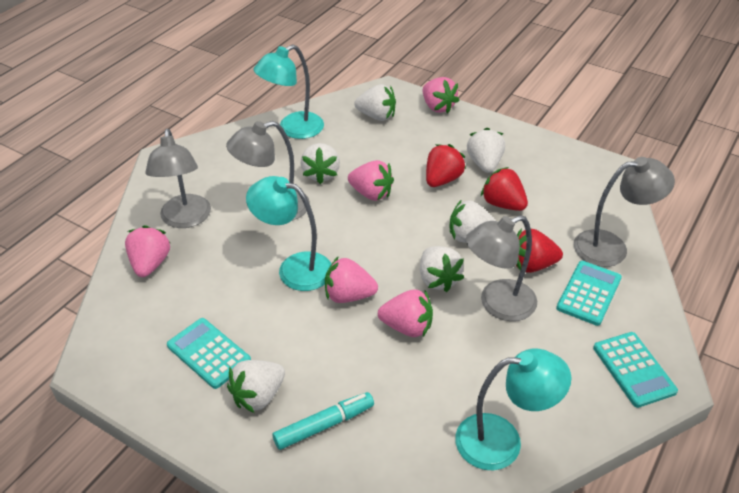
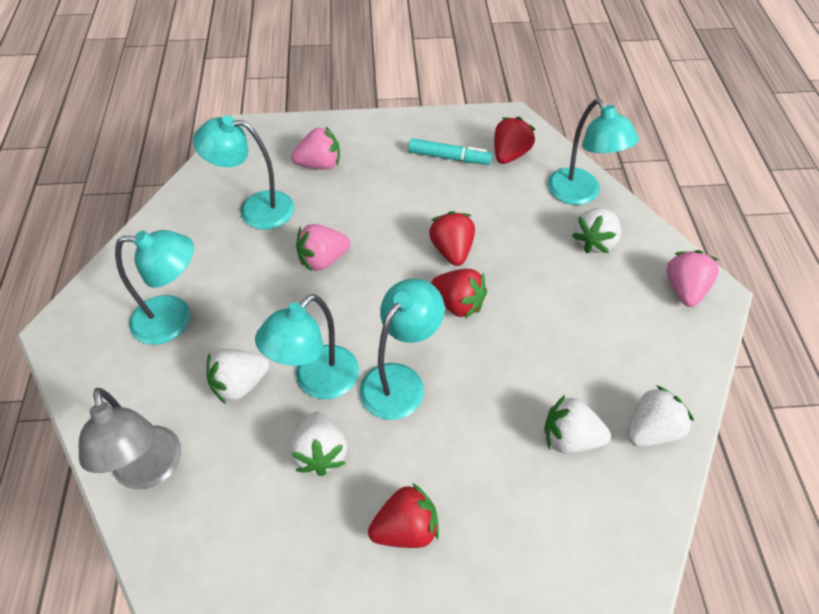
grey lamp: [145,129,211,228] [226,121,310,220] [466,215,537,321] [574,157,675,267] = 4 -> [79,388,181,489] = 1
pink strawberry: [125,225,170,277] [325,256,378,303] [348,160,394,201] [378,290,433,337] [423,77,459,113] = 5 -> [291,127,340,170] [296,224,350,272] [667,250,719,307] = 3
red strawberry: [426,144,466,187] [481,167,528,211] [516,228,563,273] = 3 -> [368,483,439,548] [429,211,475,266] [431,269,487,319] [494,117,535,164] = 4
turquoise calculator: [167,318,251,389] [556,261,622,326] [593,332,678,408] = 3 -> none = 0
turquoise lamp: [246,176,331,291] [254,44,324,139] [455,349,571,470] = 3 -> [115,230,194,345] [193,116,294,230] [255,294,359,399] [360,278,445,420] [548,99,639,205] = 5
white strawberry: [227,360,285,413] [301,143,340,184] [355,84,396,121] [420,246,464,292] [449,199,496,242] [467,128,505,173] = 6 -> [207,349,269,404] [290,412,347,476] [544,395,611,454] [572,208,621,254] [628,385,694,447] = 5

